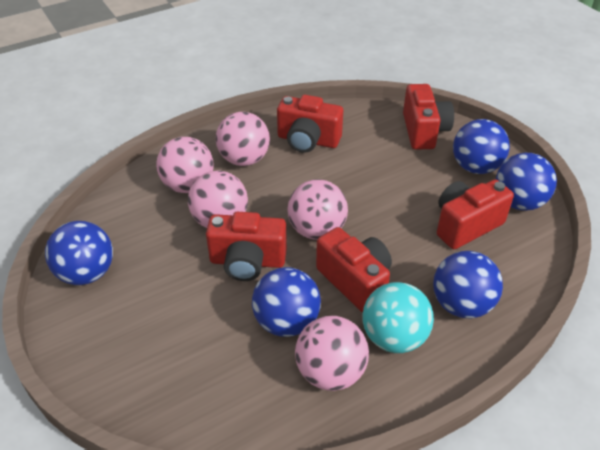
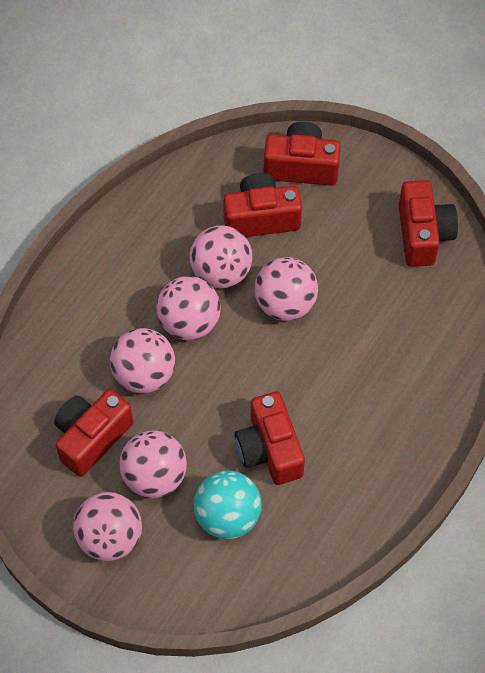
blue ball: [45,221,113,285] [252,267,321,337] [433,251,503,318] [453,119,510,174] [496,153,557,211] = 5 -> none = 0
pink ball: [156,137,214,193] [188,170,248,228] [216,112,270,166] [287,179,348,240] [295,316,369,391] = 5 -> [73,492,142,561] [110,328,175,393] [119,430,187,498] [157,276,221,340] [190,225,253,288] [254,257,318,321] = 6

